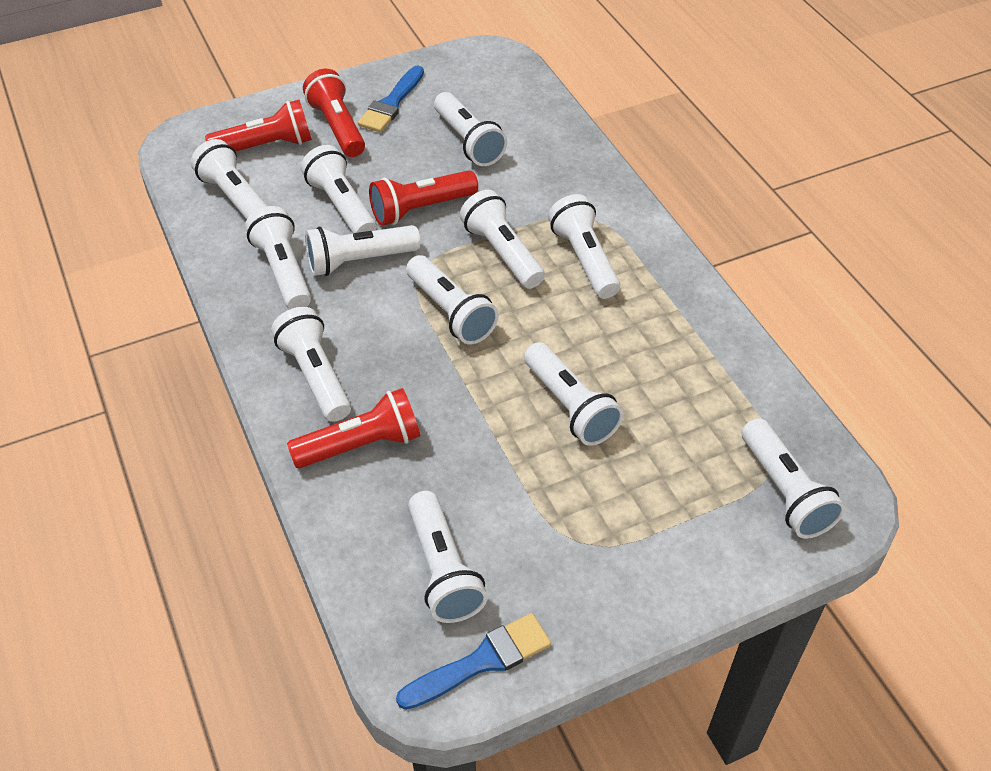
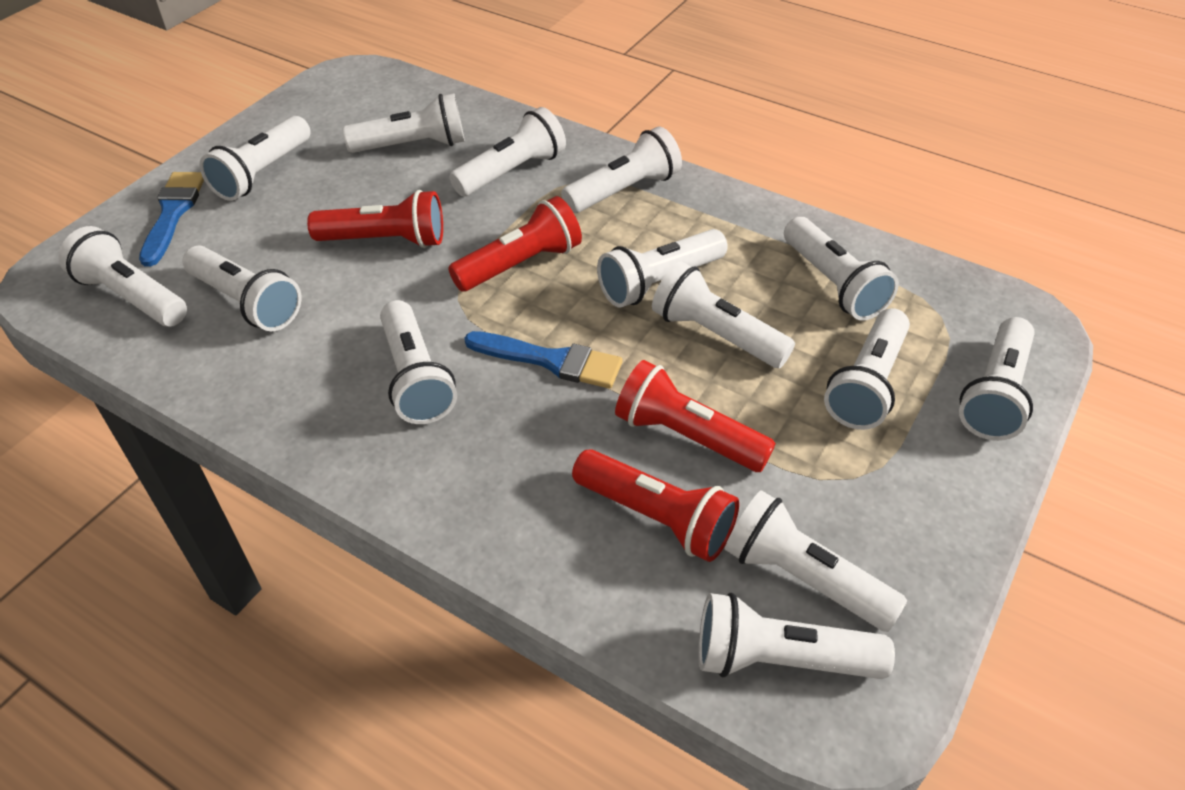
white flashlight: [191,139,267,220] [245,206,311,309] [271,307,351,422] [301,145,377,234] [305,225,420,276] [406,255,499,344] [408,491,488,623] [434,92,507,166] [460,190,545,289] [524,342,623,446] [548,194,620,299] [742,418,845,539] = 12 -> [58,226,187,327] [182,246,302,331] [200,116,311,201] [342,93,465,153] [380,300,457,424] [450,107,566,196] [561,126,682,213] [597,229,728,308] [652,261,795,368] [698,593,895,679] [725,490,907,632] [784,217,899,321] [824,308,910,430] [959,317,1034,441] = 14

